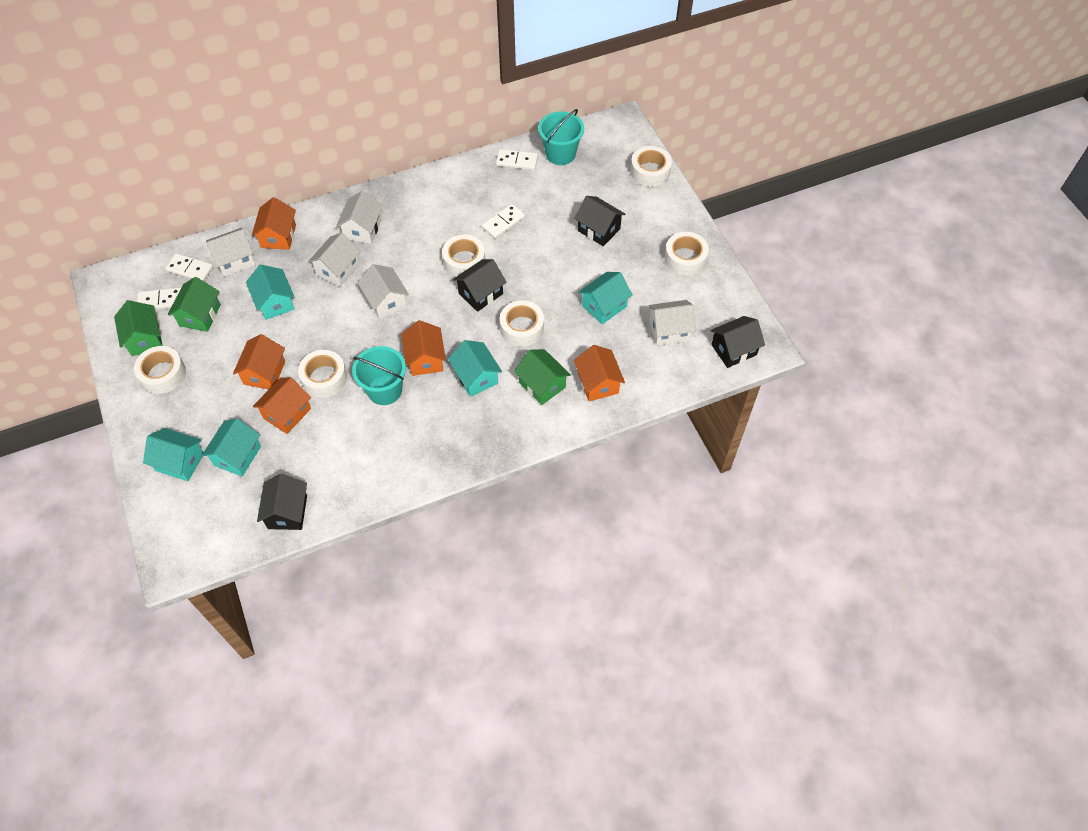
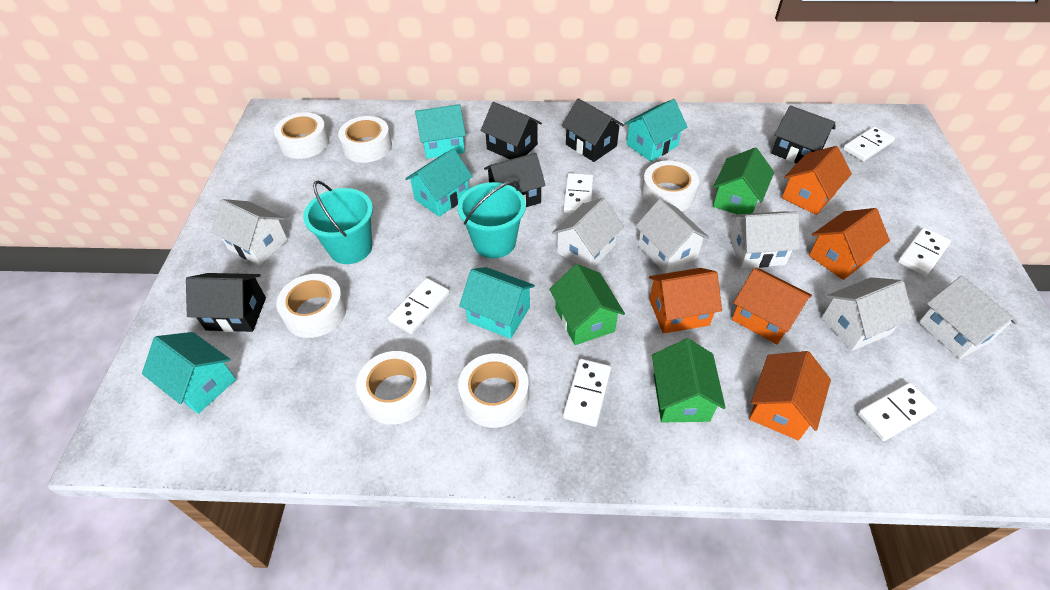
black house: [257,474,307,530] [453,259,507,312] [574,196,626,246] [710,316,765,368] = 4 -> [186,273,266,332] [480,102,542,159] [484,153,546,207] [562,98,624,162] [771,106,835,164] = 5
white domino: [137,287,181,310] [165,253,213,281] [482,204,525,239] [496,149,538,170] = 4 -> [388,278,450,334] [563,173,593,213] [563,359,611,427] [843,126,895,161] [857,382,937,441] [898,227,951,276] = 6
white house: [206,228,256,277] [308,233,361,287] [336,191,383,244] [358,264,409,319] [648,300,696,346] = 5 -> [211,199,288,265] [552,197,624,269] [636,199,709,273] [730,211,800,268] [822,277,913,351] [919,276,1017,359] = 6

